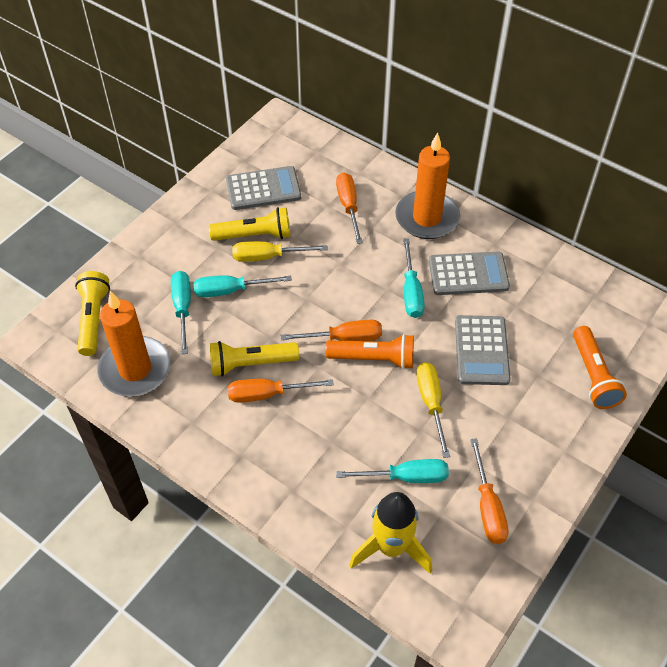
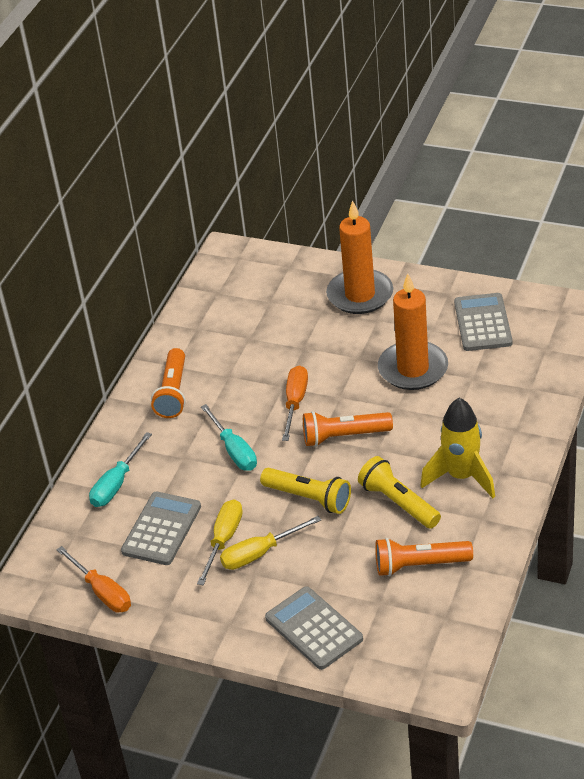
orange flashlight: [326,334,414,369] [573,326,627,409] = 2 -> [151,348,186,418] [303,411,393,447] [375,538,473,576] = 3
orange screwdriver: [228,379,334,403] [281,320,382,341] [336,173,363,244] [470,438,508,544] = 4 -> [56,546,131,612] [282,365,308,441] = 2
turquoise screwdriver: [171,271,191,354] [194,275,292,297] [336,459,449,483] [403,238,425,318] = 4 -> [89,432,152,507] [201,404,257,471] = 2
yellow flashlight: [75,271,110,356] [209,207,290,241] [210,341,299,376] = 3 -> [260,468,351,514] [358,456,441,529] = 2

